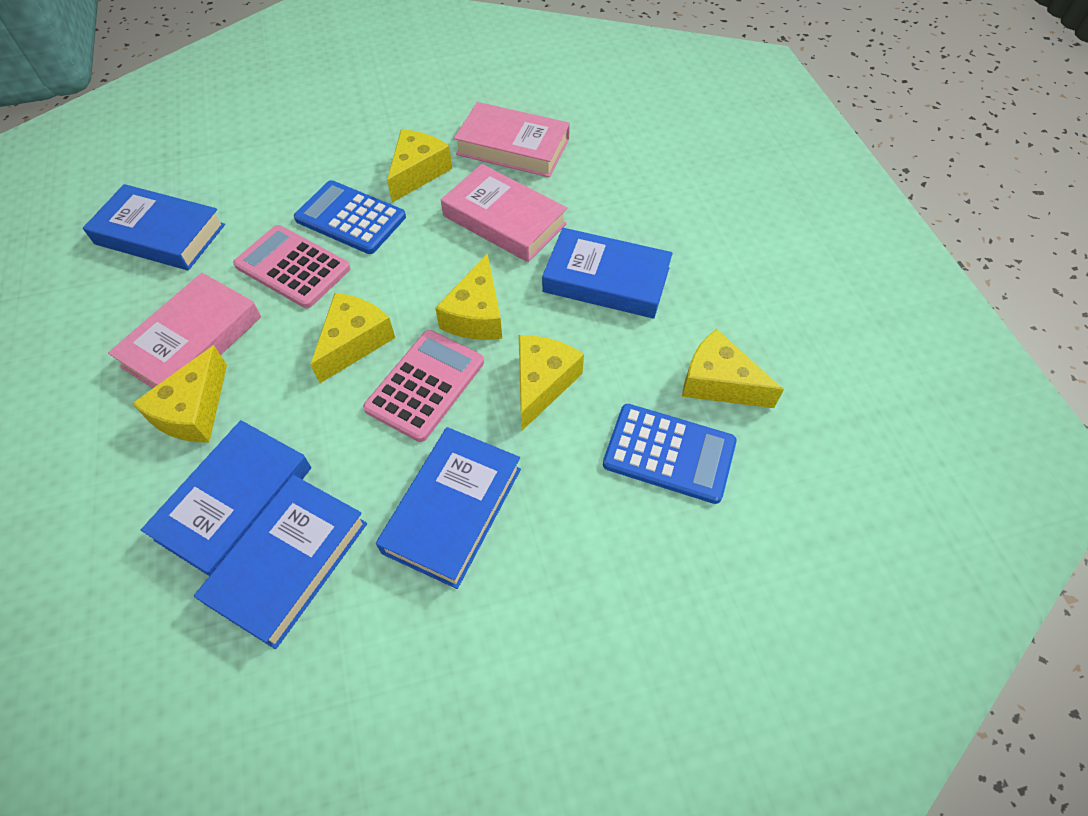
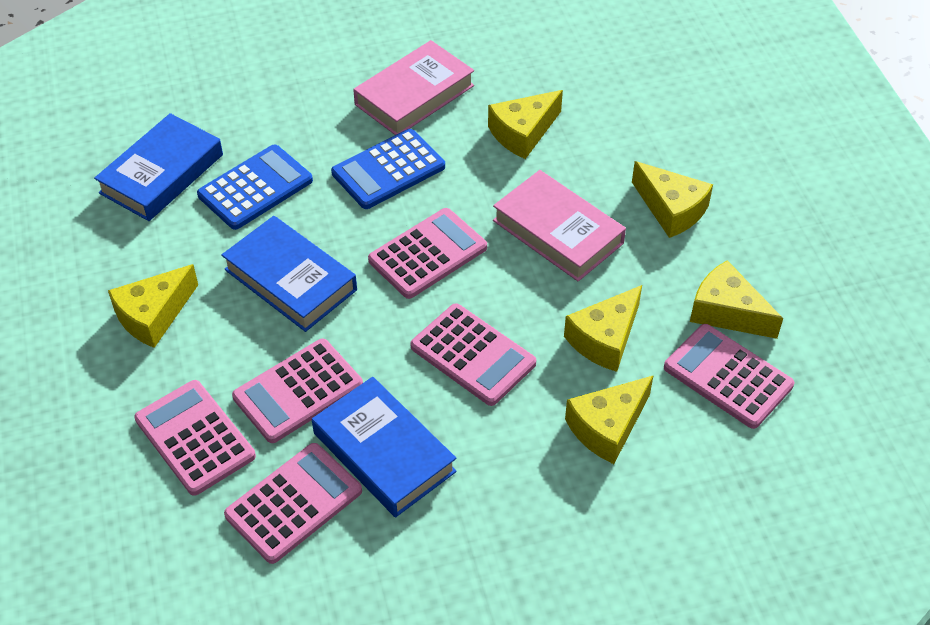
blue book: [83,184,225,270] [141,420,311,576] [194,475,367,649] [376,427,521,589] [542,228,673,319] = 5 -> [94,113,223,221] [221,216,357,332] [312,377,457,517] = 3
pink book: [108,273,261,388] [441,164,567,262] [454,102,570,177] = 3 -> [353,40,474,135] [493,170,626,282] = 2
pink calculator: [233,225,351,308] [363,330,484,442] = 2 -> [134,380,256,496] [224,443,362,564] [232,339,363,443] [368,208,487,299] [410,303,536,406] [664,324,794,429] = 6

